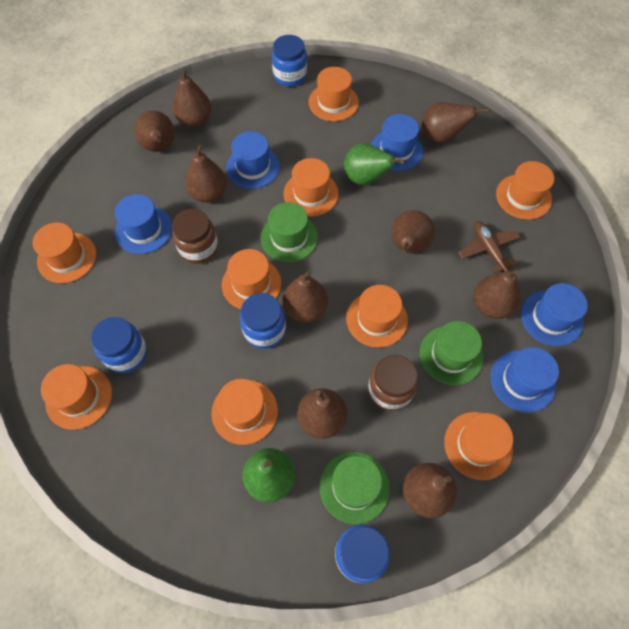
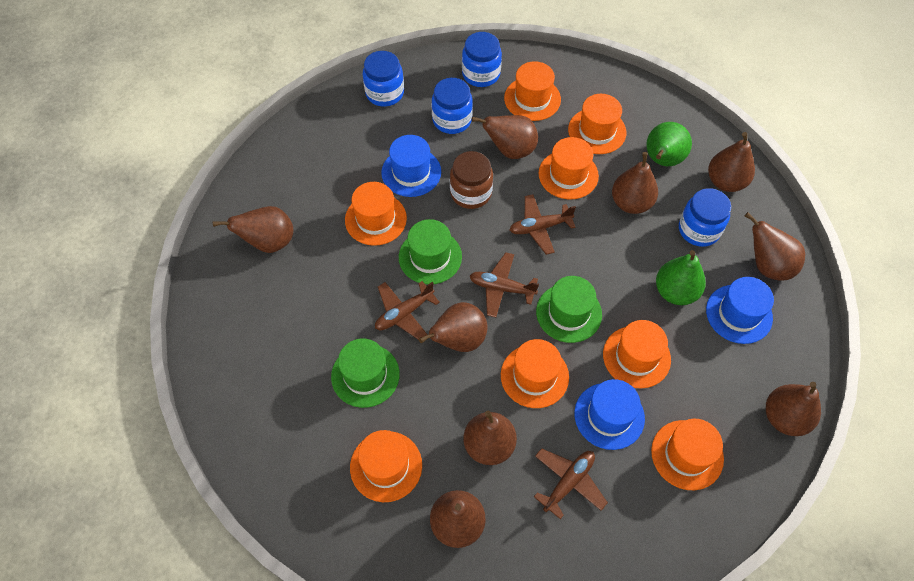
blue hat: [115,194,172,254] [226,131,280,189] [371,114,423,171] [491,347,559,412] [521,283,588,346] = 5 -> [381,135,441,197] [574,379,645,450] [706,277,774,344] = 3
brown jar: [172,209,218,264] [368,355,418,411] = 2 -> [450,151,493,209] = 1
brown plane: [458,221,521,273] = 1 -> [375,281,440,340] [470,252,539,317] [510,194,576,255] [534,448,608,519] = 4
orange hat: [32,222,96,283] [41,364,112,430] [211,379,278,445] [222,249,281,309] [284,158,339,216] [308,67,359,121] [346,285,408,348] [444,412,513,480] [496,161,554,220] = 9 -> [345,182,407,246] [350,430,422,502] [501,339,569,408] [504,61,561,121] [539,137,599,199] [568,94,626,154] [603,320,671,389] [651,419,724,490] = 8

